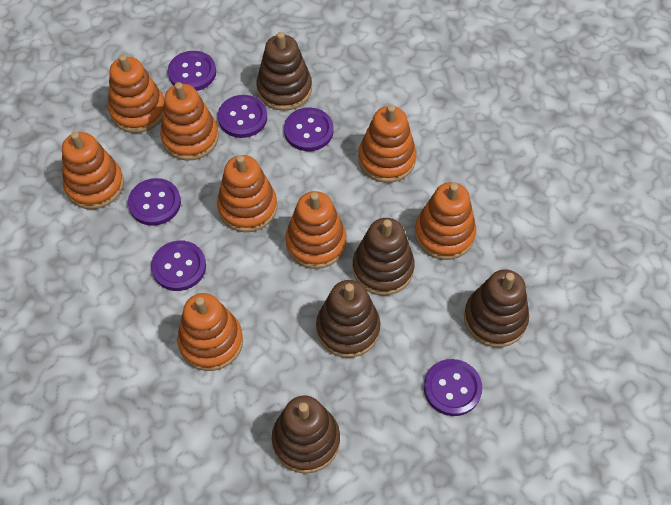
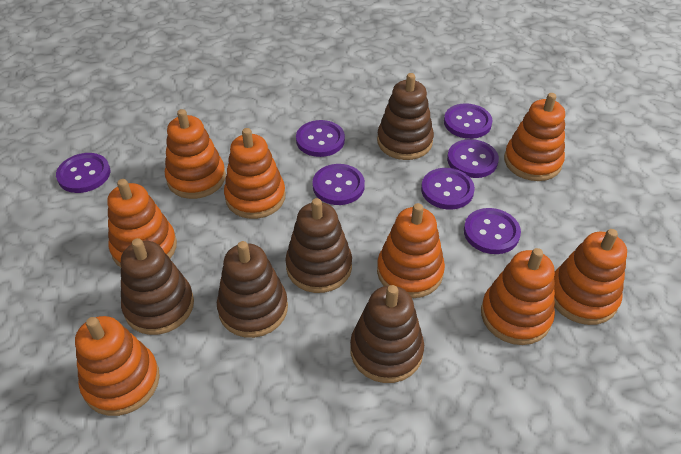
purple button: [128,178,181,226] [151,240,206,291] [168,51,216,91] [218,95,267,138] [284,108,334,151] [424,359,483,416] = 6 -> [56,153,110,193] [296,120,345,157] [313,164,365,205] [421,168,475,209] [444,103,492,139] [447,139,499,178] [464,208,521,254] = 7

